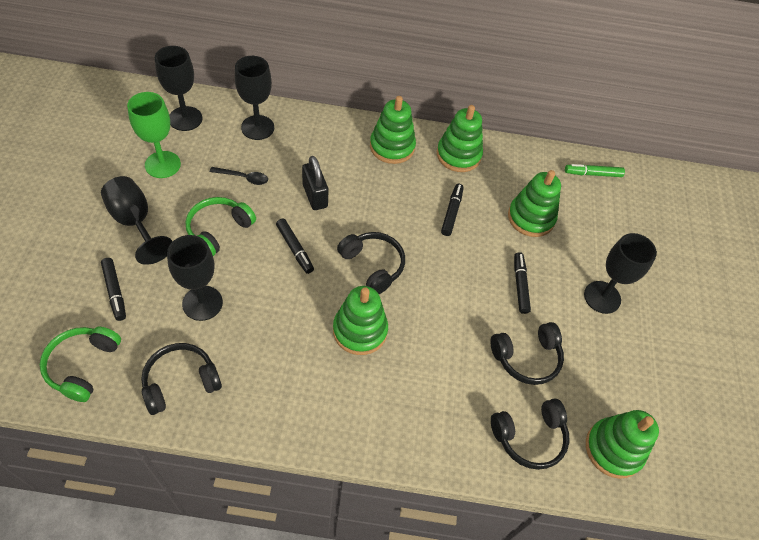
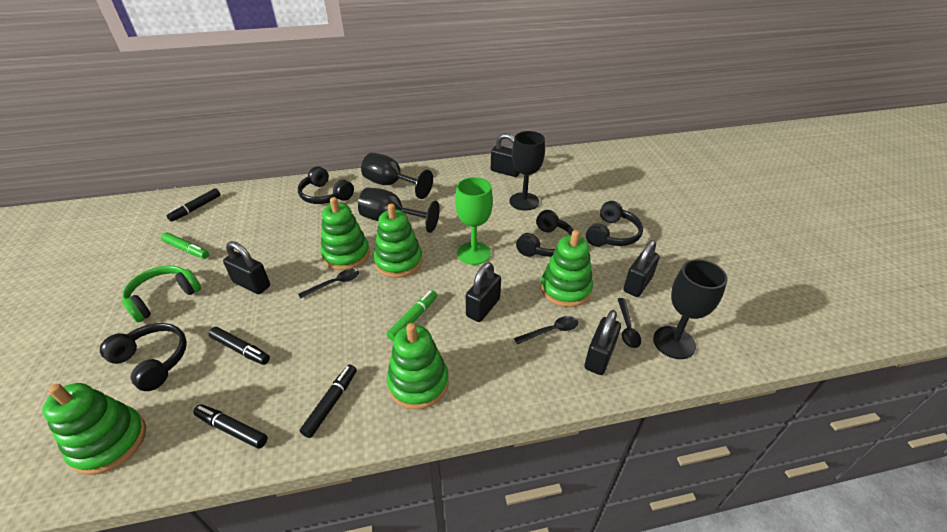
black goblet: [101,176,173,265] [155,46,202,131] [167,235,223,321] [235,56,274,140] [584,233,657,314] = 5 -> [358,188,440,233] [361,153,433,199] [509,131,545,211] [653,259,727,359] = 4
black padlock: [302,156,328,210] = 1 -> [223,241,270,294] [466,262,501,322] [491,134,520,177] [585,310,621,375] [623,240,660,297] = 5
black spoon: [210,167,268,185] = 1 -> [298,269,359,299] [514,316,578,344] [618,298,641,348] = 3
green headphones: [40,326,121,402] [186,197,256,256] = 2 -> [122,265,201,323] = 1
green marker: [565,164,625,177] = 1 -> [161,232,209,259] [386,290,437,341] = 2

